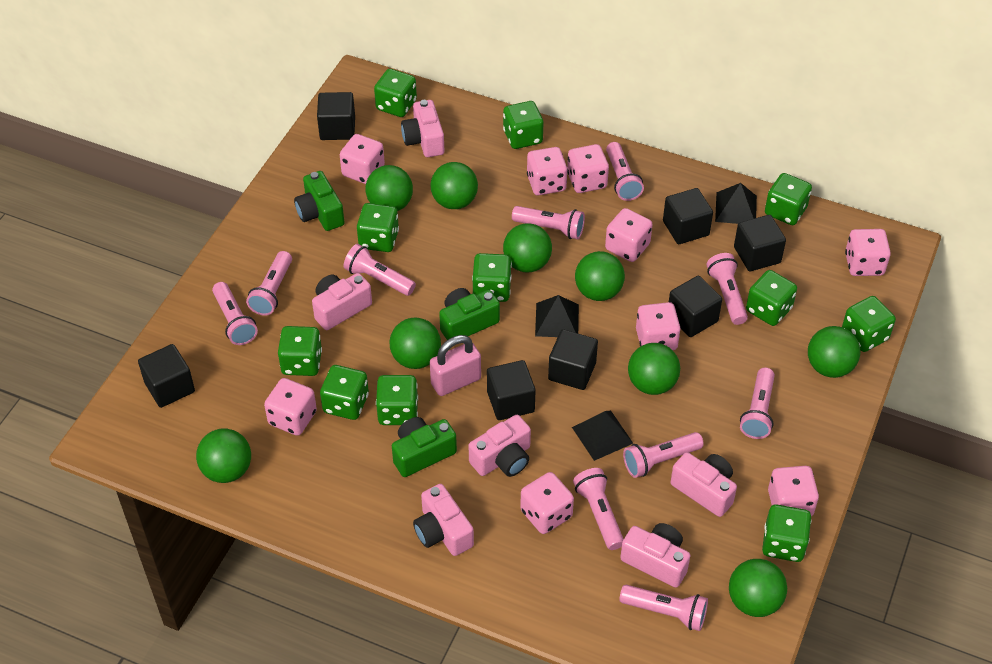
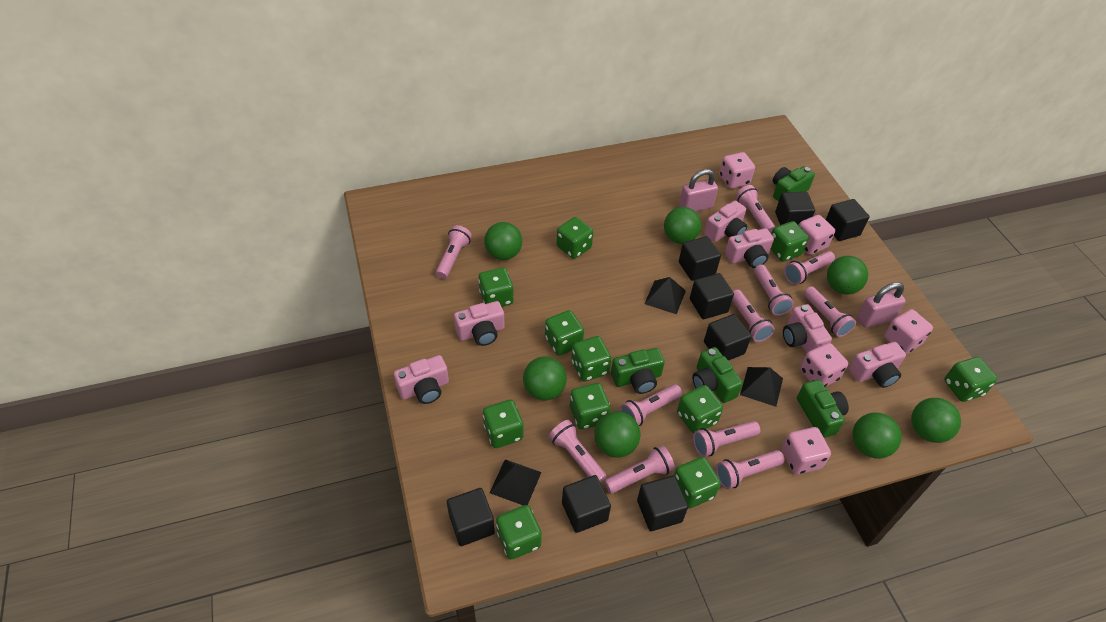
black cube: [138,344,195,408] [317,92,355,140] [487,360,536,420] [548,329,598,390] [663,188,713,244] [669,276,722,337] [734,215,786,271] = 7 -> [447,488,495,546] [562,475,611,533] [637,476,688,531] [679,236,721,281] [690,273,734,319] [704,314,752,361] [775,192,815,225] [826,199,870,241] = 8
green ball: [196,428,251,483] [366,165,413,211] [390,318,441,369] [431,162,478,209] [503,223,552,273] [575,251,625,301] [628,343,680,395] [729,559,787,617] [808,326,860,378] = 9 -> [484,222,522,260] [523,356,567,400] [594,411,640,458] [664,207,701,244] [827,256,868,295] [852,412,902,459] [911,398,961,443] = 7
green camera: [294,171,345,231] [392,417,457,477] [439,288,500,340] = 3 -> [611,348,665,394] [692,347,743,403] [773,166,815,201] [797,380,849,438] = 4
pink dice: [264,378,317,436] [340,134,385,184] [520,472,574,534] [527,147,568,195] [567,144,609,193] [605,208,653,262] [636,302,681,350] [768,466,819,517] [845,229,891,276] = 9 -> [719,152,755,189] [781,427,831,475] [799,215,835,255] [800,343,848,387] [884,309,933,354] = 5
pink flashlight: [212,282,258,345] [246,251,292,316] [343,244,416,296] [512,206,585,239] [573,468,624,550] [606,142,644,201] [619,585,708,631] [623,432,704,478] [706,253,748,325] [740,368,775,439] = 10 -> [436,225,472,279] [549,420,607,483] [604,445,675,494] [620,384,682,426] [693,421,760,457] [716,450,785,489] [732,289,775,342] [735,185,775,233] [754,264,794,316] [784,251,835,285] [804,286,856,337] = 11
pink padlock: [430,335,481,396] = 1 -> [679,169,718,212] [857,282,906,328] = 2

